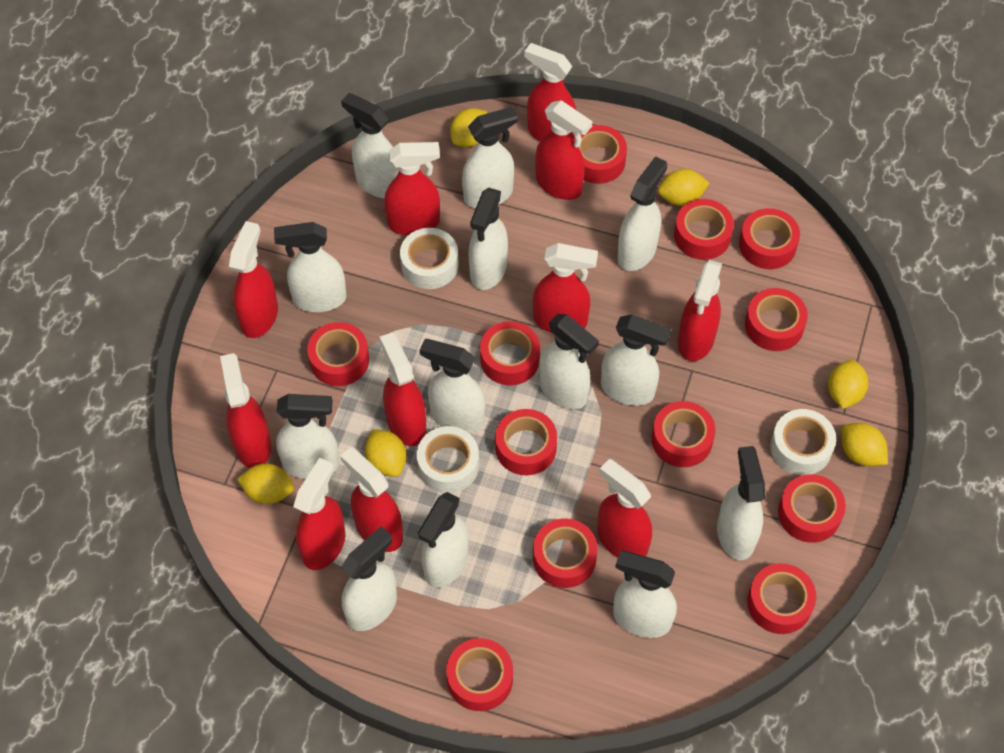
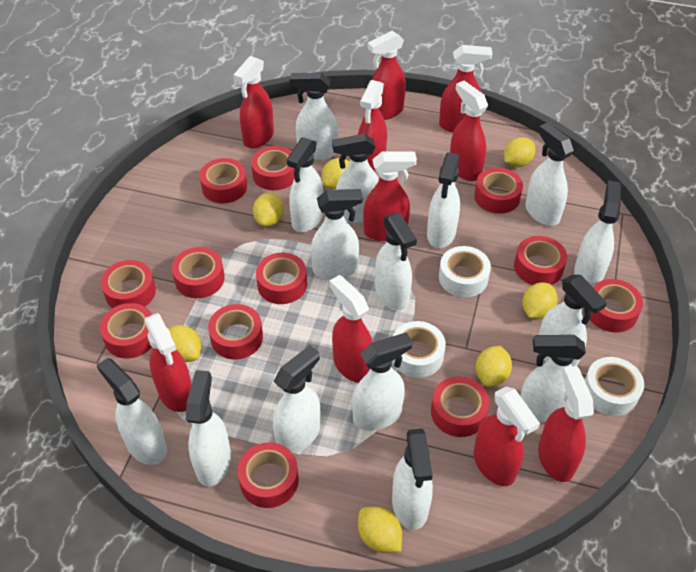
red spray bottle: [220,353,271,468] [229,221,278,338] [293,458,345,570] [340,447,403,552] [380,332,426,446] [384,142,440,235] [524,43,576,142] [533,243,598,333] [535,100,593,200] [597,459,652,557] [678,260,722,361] = 11 -> [144,313,192,412] [233,56,274,148] [329,275,373,383] [358,80,387,172] [363,151,417,241] [368,31,406,120] [439,45,492,132] [450,81,488,181] [474,386,540,486] [538,366,594,482] = 10
white spray bottle: [274,222,346,312] [276,394,339,479] [341,93,399,198] [341,526,397,631] [418,492,468,588] [420,339,485,433] [462,106,518,208] [468,188,508,290] [539,314,599,410] [601,314,671,406] [613,550,677,638] [617,156,667,271] [717,446,765,560] = 13 -> [97,358,167,465] [186,370,231,487] [273,345,321,453] [287,137,323,232] [290,72,338,160] [311,189,363,280] [332,134,379,223] [352,332,413,431] [375,213,417,310] [392,429,433,530] [427,152,460,248] [521,335,586,422] [525,123,574,226] [539,275,607,367] [574,180,621,287] = 15
yellow lemon: [237,463,294,504] [365,429,406,477] [450,108,487,147] [658,169,709,206] [828,360,868,409] [841,423,888,466] = 6 -> [168,325,201,362] [253,193,284,226] [321,158,350,189] [358,507,402,553] [476,346,512,387] [504,137,536,167] [522,282,558,319] = 7

